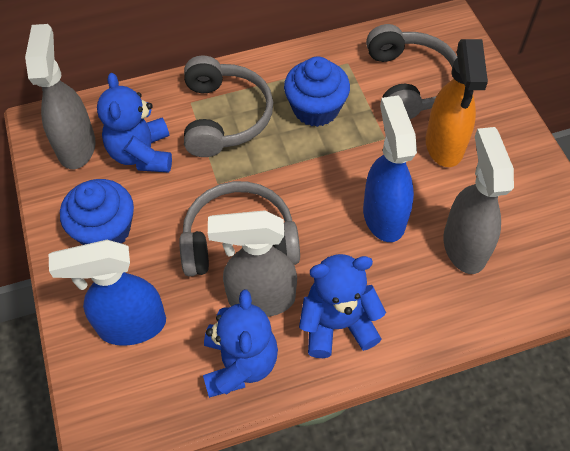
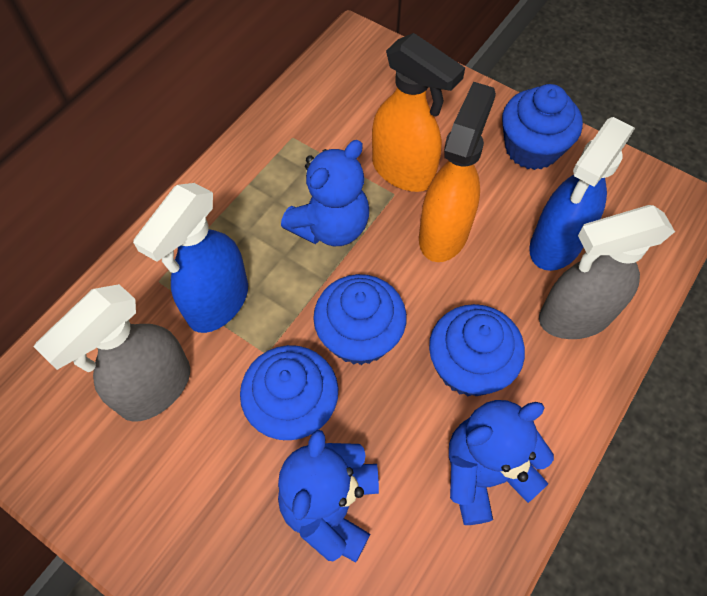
blue cupcake: [60,179,134,245] [284,57,350,127] = 2 -> [240,345,338,441] [313,274,407,365] [429,304,525,396] [502,84,583,170] = 4
grey headphones: [179,181,300,277] [184,56,273,157] [366,24,457,119] = 3 -> none = 0
grey spray bottle: [25,24,95,169] [208,210,297,317] [443,127,514,274] = 3 -> [34,284,190,422] [539,205,675,339] = 2
orange spray bottle: [426,39,488,167] = 1 -> [372,33,465,192] [419,82,496,262] = 2

